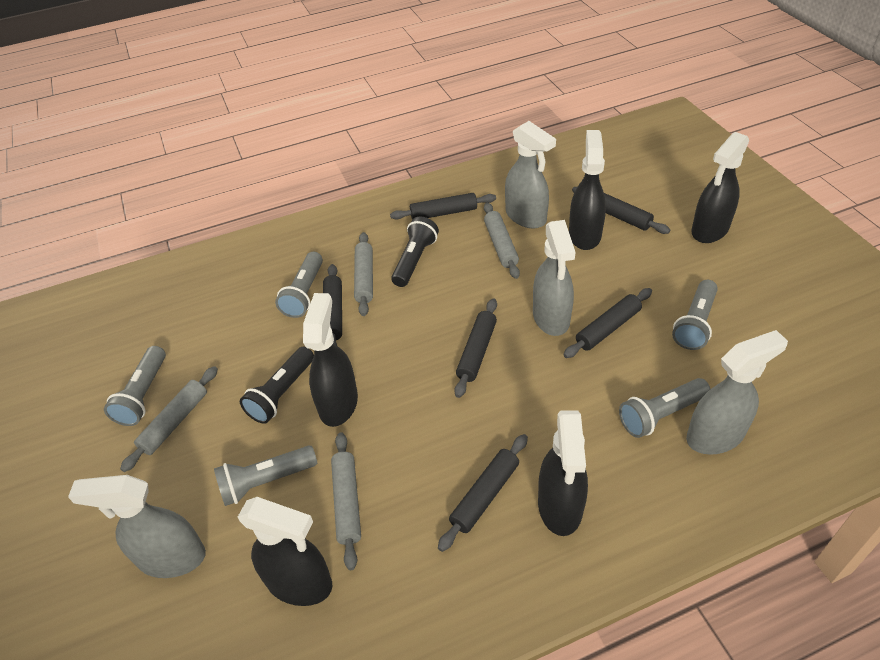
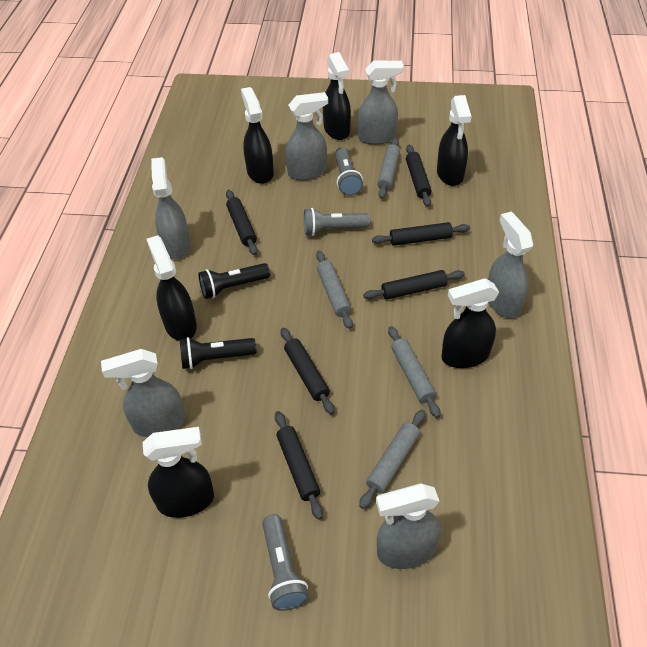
black spray bottle: [238,497,332,606] [303,293,358,427] [538,410,588,536] [569,130,606,250] [691,132,749,243] = 5 -> [143,427,214,518] [147,235,197,341] [241,87,274,184] [323,52,351,140] [437,95,471,186] [441,278,499,368] = 6
grey flashlight: [104,346,166,426] [214,445,317,506] [275,252,323,318] [619,378,710,438] [672,280,718,350] = 5 -> [262,514,309,611] [304,208,370,236] [335,147,363,196] = 3
grey spray bottle: [68,475,206,578] [505,121,556,228] [533,220,575,336] [686,330,788,455] = 4 -> [101,349,185,437] [151,157,190,259] [285,92,328,180] [358,61,404,145] [376,483,441,569] [488,211,533,319] = 6

